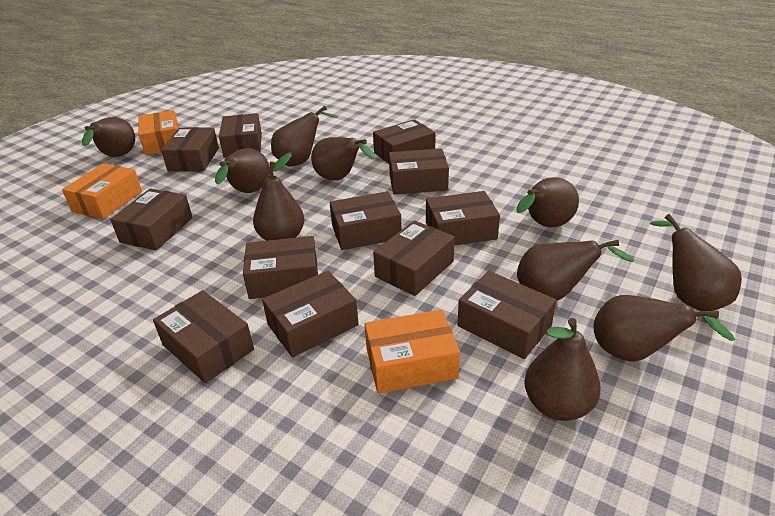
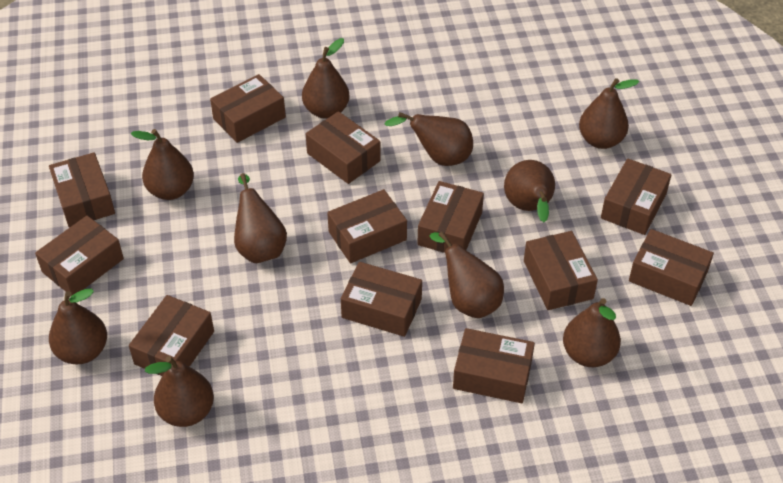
orange box: [62,163,142,219] [139,110,179,155] [365,310,460,394] = 3 -> none = 0

